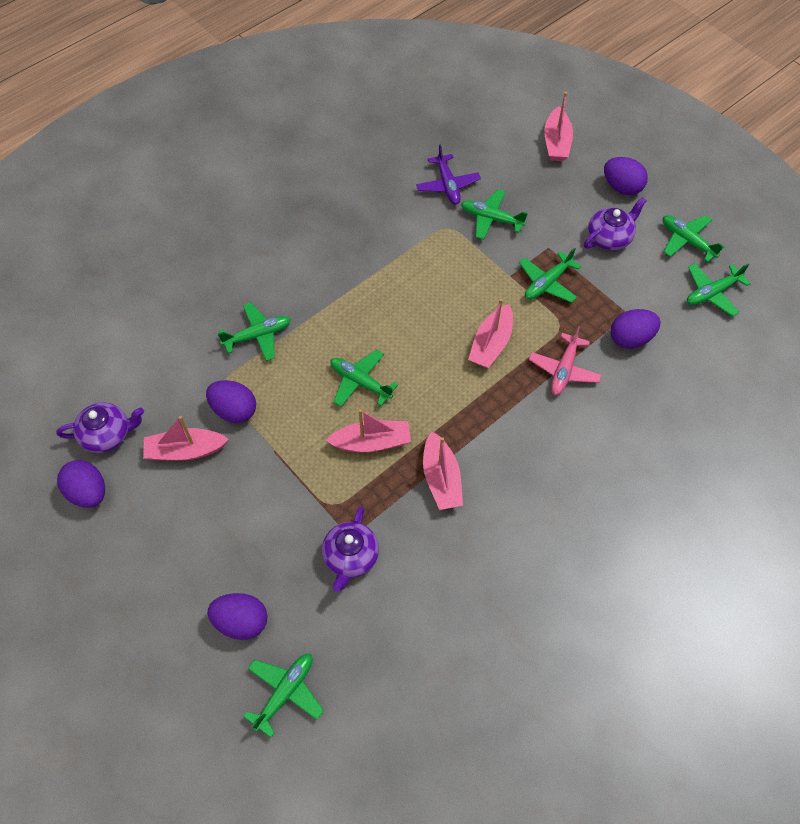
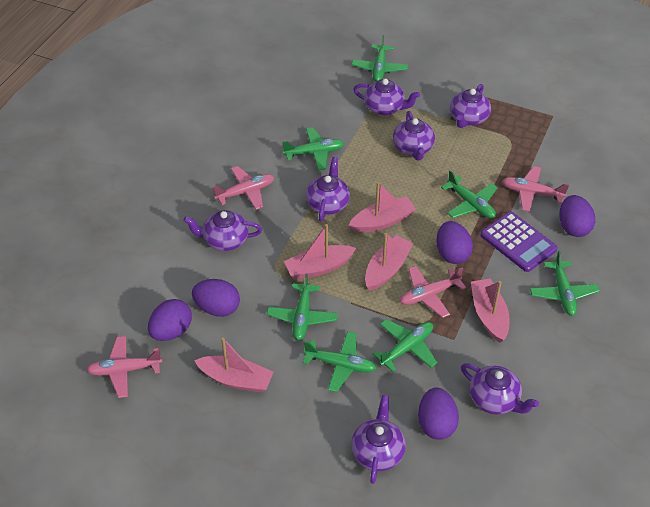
pink plane: [529,326,602,395] = 1 -> [86,336,162,398] [212,166,274,210] [400,266,466,318] [502,166,569,212] = 4
purple calculator: none = 0 -> [480,212,558,272] = 1
purple plane: [416,144,481,205] = 1 -> none = 0
purple teapot: [56,402,144,453] [322,506,379,592] [584,197,647,250] = 3 -> [184,210,262,251] [305,157,350,222] [351,395,406,484] [353,79,420,115] [393,111,435,160] [450,84,491,128] [461,363,539,415] = 7

